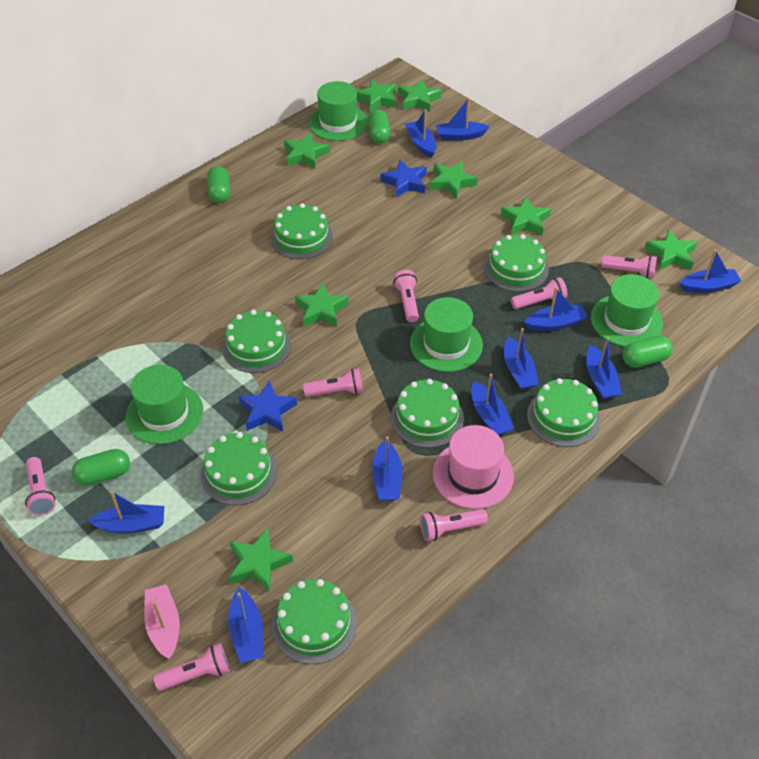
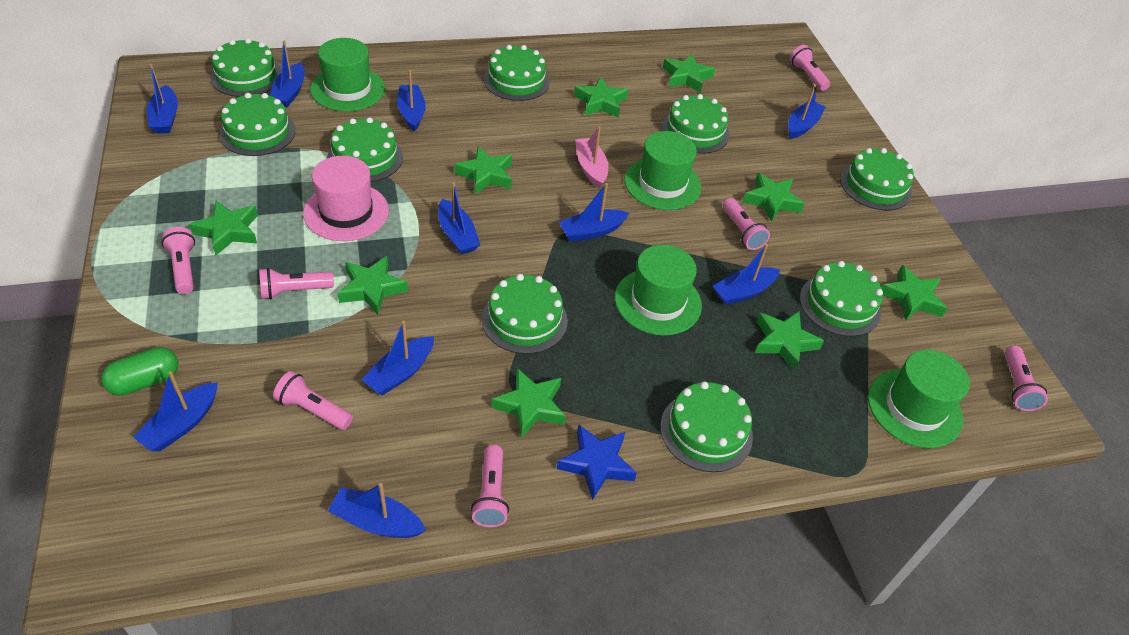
blue star: [238,380,297,432] [381,160,427,198] = 2 -> [557,424,637,500] = 1
green cake: [201,432,277,505] [222,310,291,373] [271,203,333,259] [272,579,357,664] [391,379,464,448] [484,234,549,292] [527,378,601,447] = 7 -> [210,38,281,97] [219,93,296,156] [327,117,403,182] [482,274,568,354] [484,45,550,101] [660,381,753,472] [661,94,729,154] [800,261,883,337] [840,148,914,210] = 9
green capsule: [72,449,130,486] [207,166,230,203] [368,109,391,144] [622,336,673,368] = 4 -> [101,347,178,396] = 1
green star: [229,528,293,592] [284,133,330,168] [295,283,349,327] [357,79,396,113] [398,79,442,112] [430,161,477,199] [501,197,551,236] [644,229,697,270] = 8 -> [189,201,258,255] [337,256,408,315] [454,146,512,195] [491,368,566,438] [574,77,628,118] [663,54,715,93] [743,173,805,222] [755,311,824,371] [882,265,947,321] = 9

